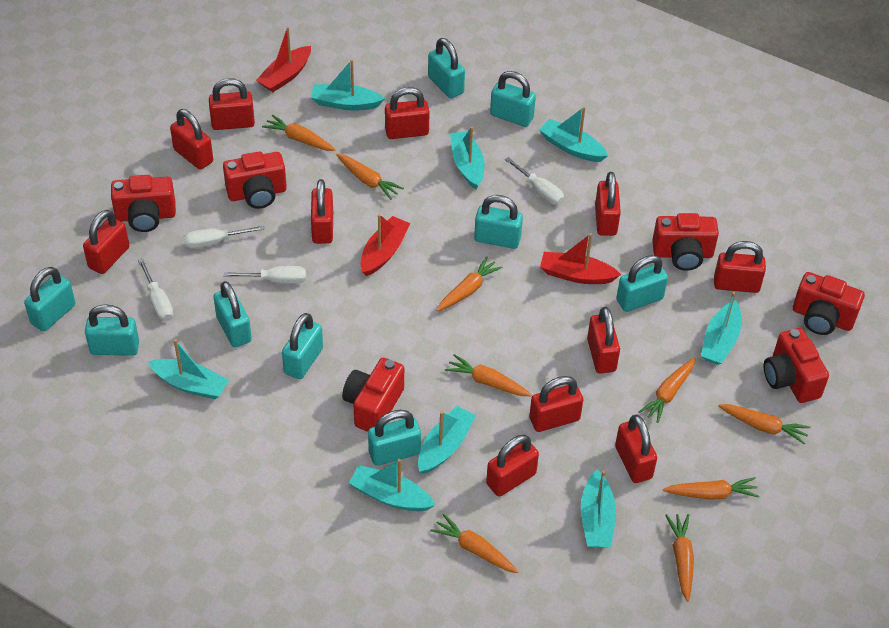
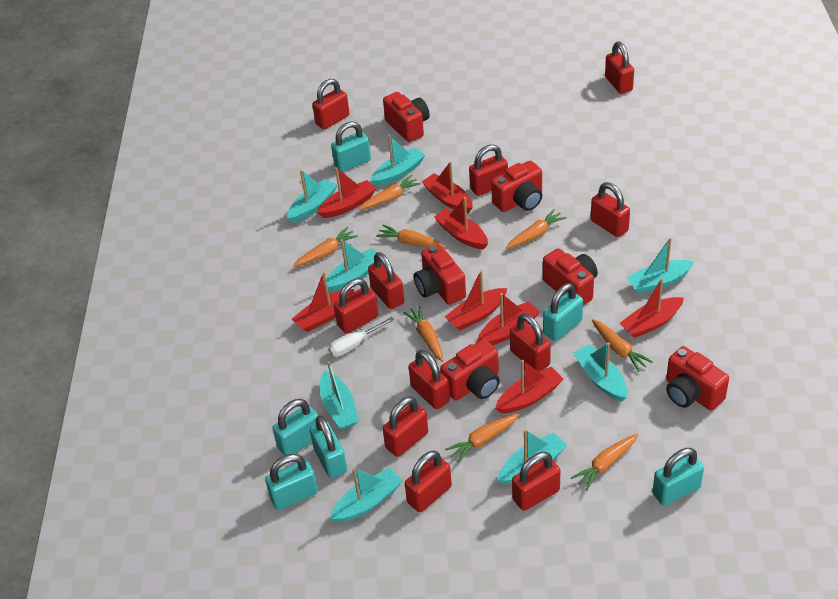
orange carrot: [262,115,336,151] [336,154,404,200] [430,514,519,573] [436,256,503,312] [445,354,532,396] [639,358,696,423] [663,477,759,500] [665,514,694,602] [718,404,811,445] = 9 -> [293,227,358,267] [358,175,421,210] [376,225,446,248] [403,305,444,362] [445,413,520,463] [506,209,566,249] [571,434,638,491] [592,319,653,372] = 8
red boat: [256,27,311,92] [360,214,410,276] [540,233,621,284] = 3 -> [292,272,355,332] [317,167,376,218] [422,161,473,213] [434,197,488,250] [445,270,507,330] [477,293,540,345] [495,360,563,413] [620,278,684,338] = 8
turquoise padlock: [24,267,75,331] [85,304,139,356] [213,281,252,347] [282,313,323,379] [368,410,421,466] [428,38,465,98] [474,195,523,249] [490,71,536,127] [616,255,668,312] = 9 -> [265,454,318,510] [272,399,318,456] [310,415,347,479] [331,121,371,172] [543,283,583,341] [652,448,704,506] = 6
white screwdriver: [138,259,174,321] [184,225,265,249] [223,266,306,284] [505,157,564,205] = 4 -> [328,317,394,357] = 1

